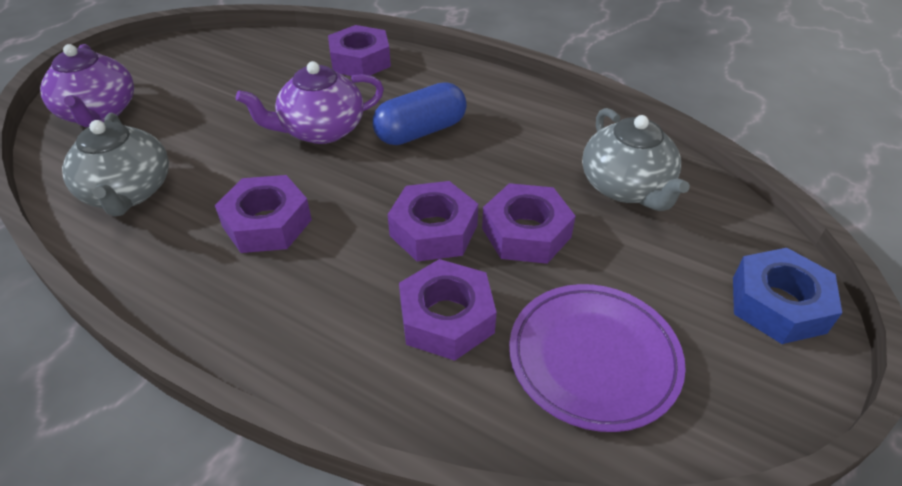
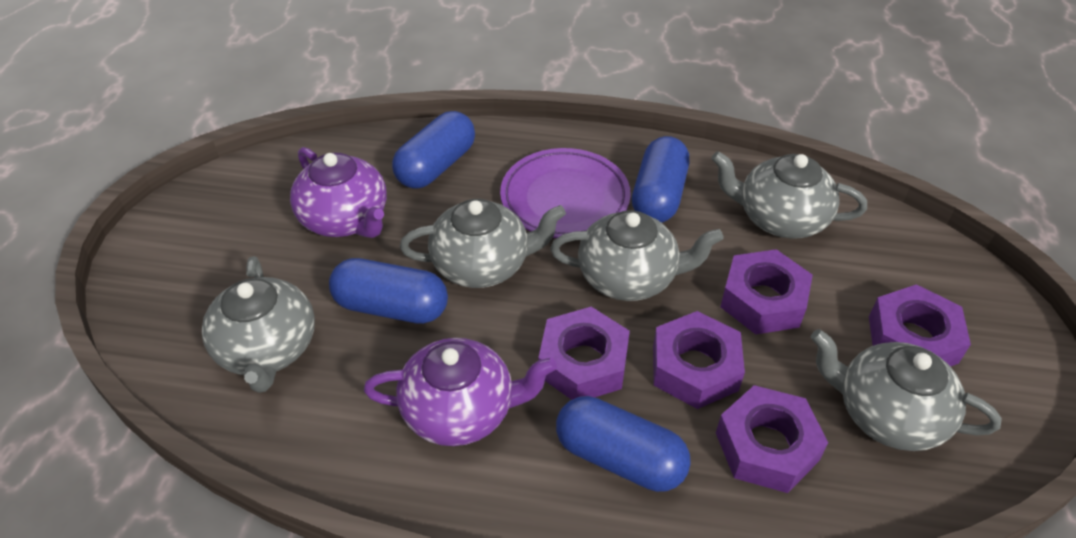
blue capsule: [373,82,467,145] = 1 -> [329,258,448,324] [392,111,475,189] [556,396,691,492] [632,136,689,223] = 4
blue nut: [733,248,842,344] = 1 -> none = 0
grey teapot: [62,112,169,216] [582,108,690,211] = 2 -> [202,256,315,393] [400,199,566,288] [550,210,724,301] [711,151,867,239] [811,329,1002,451] = 5

